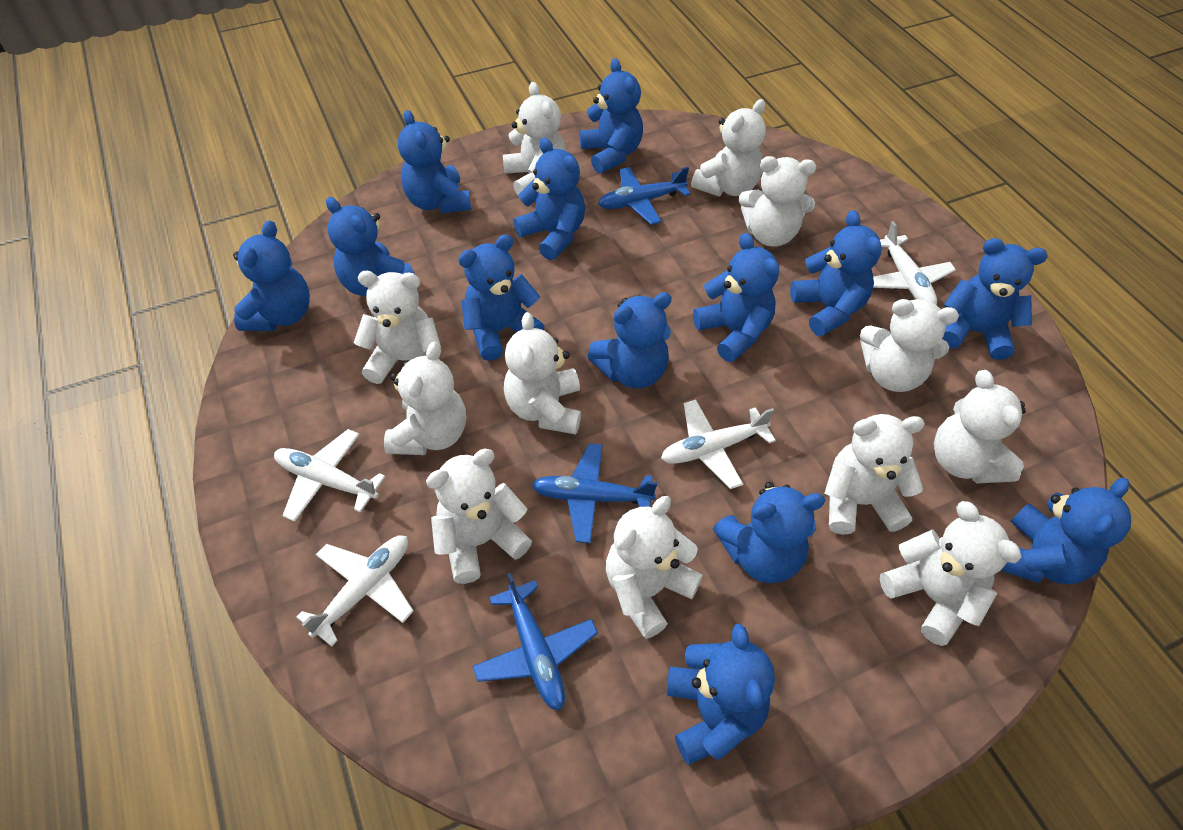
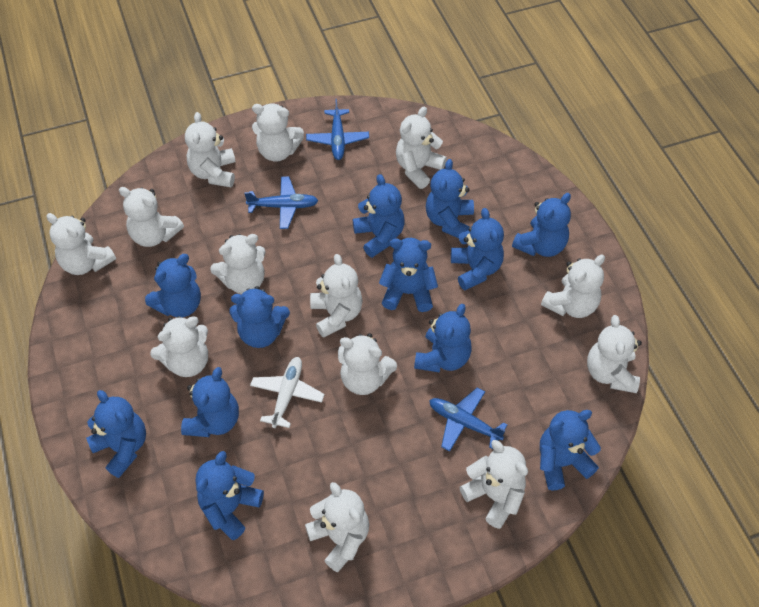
blue teddy bear: [233,221,310,331] [326,197,415,296] [398,110,471,214] [458,234,545,361] [513,138,585,260] [580,58,643,173] [587,292,672,388] [667,624,775,764] [693,233,779,362] [713,482,825,583] [790,210,881,336] [942,238,1047,360] [1001,478,1131,584] = 13 -> [86,390,146,478] [145,254,201,317] [181,367,239,437] [195,451,264,540] [229,286,290,348] [353,174,405,258] [379,238,438,312] [414,304,472,373] [426,159,474,238] [451,208,504,290] [512,193,571,257] [540,410,601,491] = 12
white plane: [274,429,386,522] [297,535,414,647] [661,399,776,489] [873,221,956,304] = 4 -> [250,357,325,428] = 1
white teddy bear: [354,271,441,384] [384,342,466,455] [426,449,532,584] [503,82,566,195] [504,312,581,434] [606,496,703,639] [691,99,766,197] [738,156,816,247] [825,414,925,535] [860,299,959,392] [880,501,1022,646] [934,370,1026,484] = 12 -> [46,213,116,275] [119,187,184,247] [150,316,208,377] [185,112,236,187] [210,234,266,294] [252,104,304,162] [305,482,369,572] [310,254,363,338] [338,333,397,395] [396,107,447,189] [460,440,528,529] [541,254,605,318] [587,315,642,393] = 13

